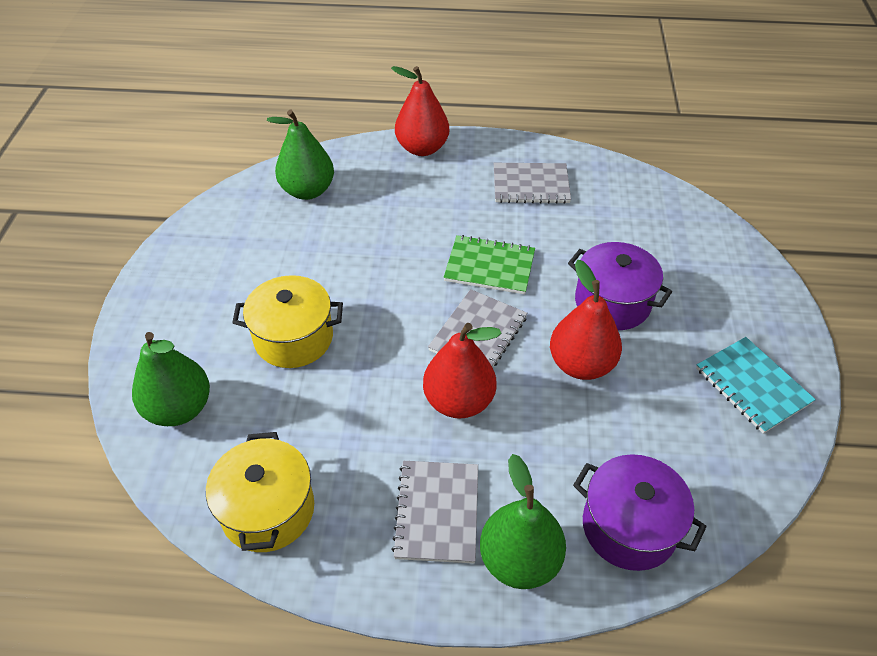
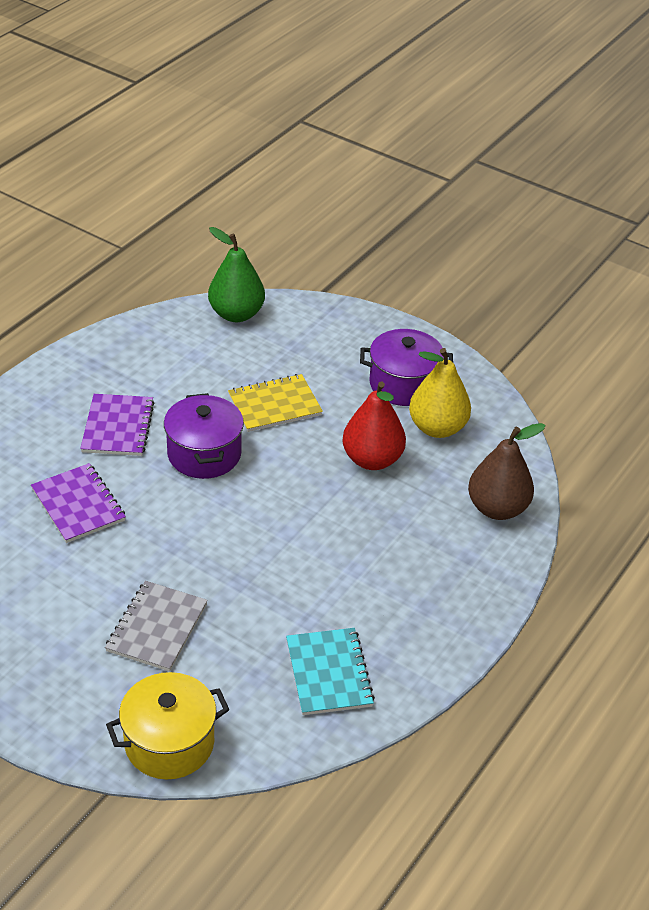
brown pear: none = 0 -> [468,423,546,520] = 1
green notebook: [443,235,535,294] = 1 -> none = 0
green pear: [132,332,210,426] [267,109,334,200] [480,454,566,589] = 3 -> [208,227,265,322] = 1
grey notebook: [391,461,478,563] [428,289,527,367] [494,163,571,204] = 3 -> [105,581,208,672] = 1
purple notebook: none = 0 -> [31,463,126,543] [80,394,154,456] = 2
red pear: [391,66,449,156] [423,323,502,419] [550,260,622,380] = 3 -> [342,381,406,470] = 1
yellow notebook: none = 0 -> [228,374,323,432] = 1
yellow pear: none = 0 -> [409,348,471,438] = 1
yellow pot: [206,432,314,552] [232,275,343,368] = 2 -> [106,672,229,780] = 1

